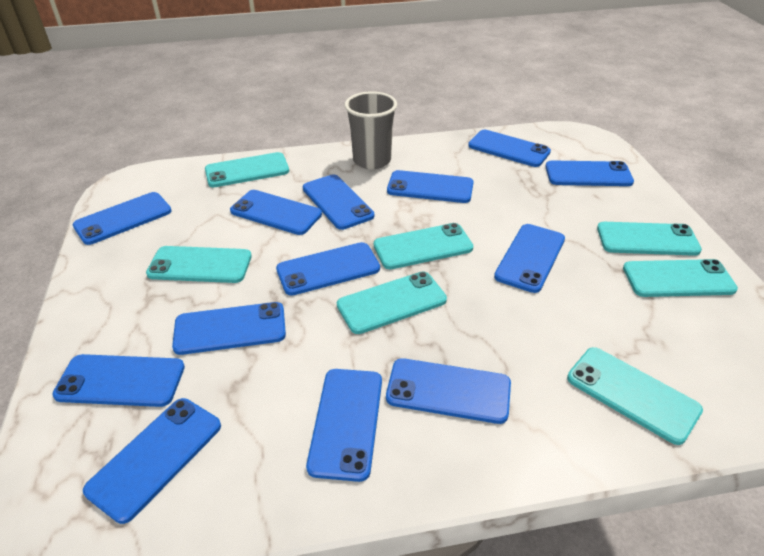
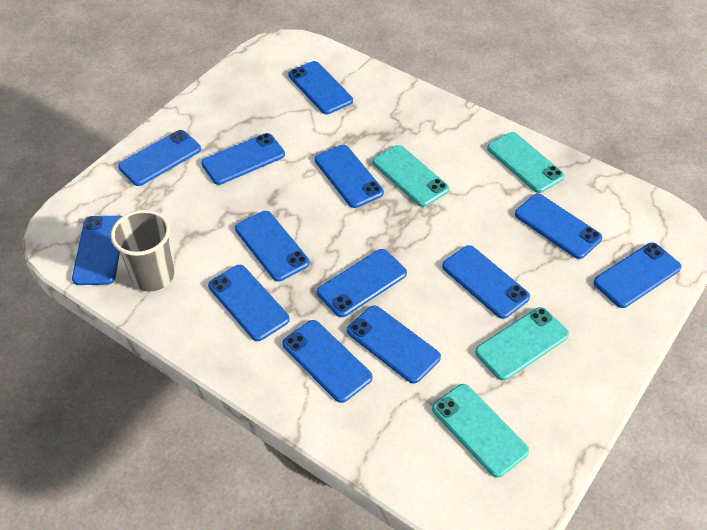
turquoise phone: [146,246,252,283] [205,152,289,187] [337,271,447,334] [374,223,473,269] [567,347,703,445] [597,222,702,256] [623,259,738,297] = 7 -> [373,145,449,207] [432,384,529,478] [475,307,569,381] [487,132,565,193] = 4

